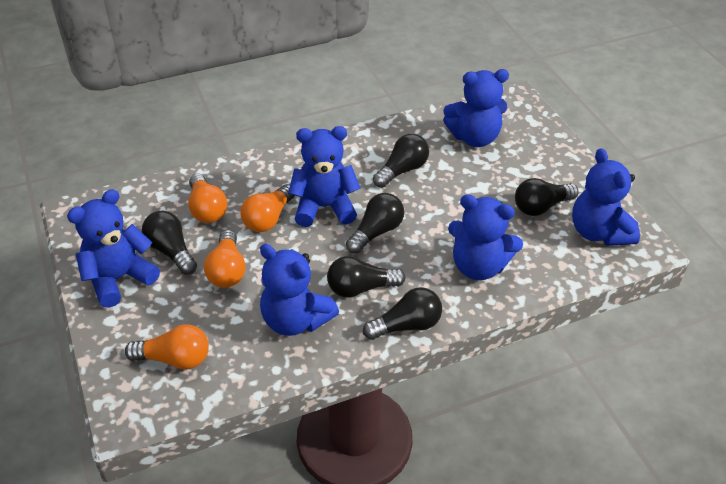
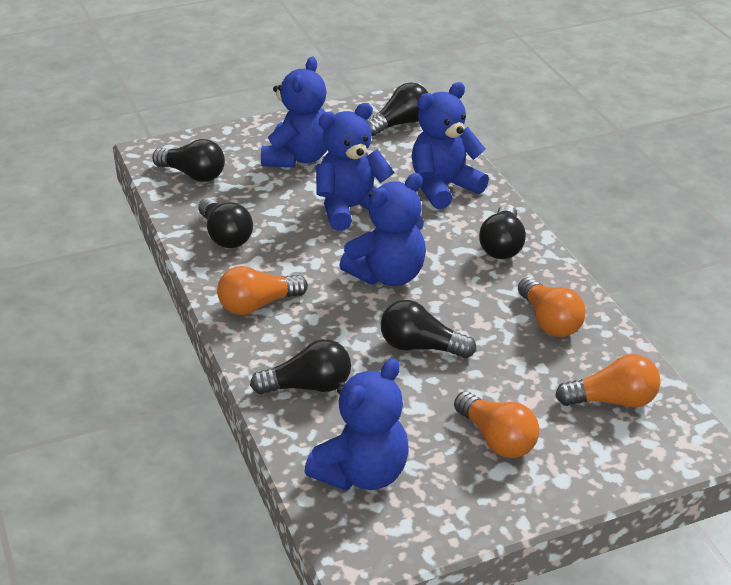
blue teddy bear: [67,189,160,308] [260,244,339,336] [288,126,360,227] [443,69,509,147] [448,194,523,280] [572,148,640,246] = 6 -> [261,57,327,168] [304,358,409,491] [316,103,394,231] [339,173,426,286] [412,82,489,209] = 5

